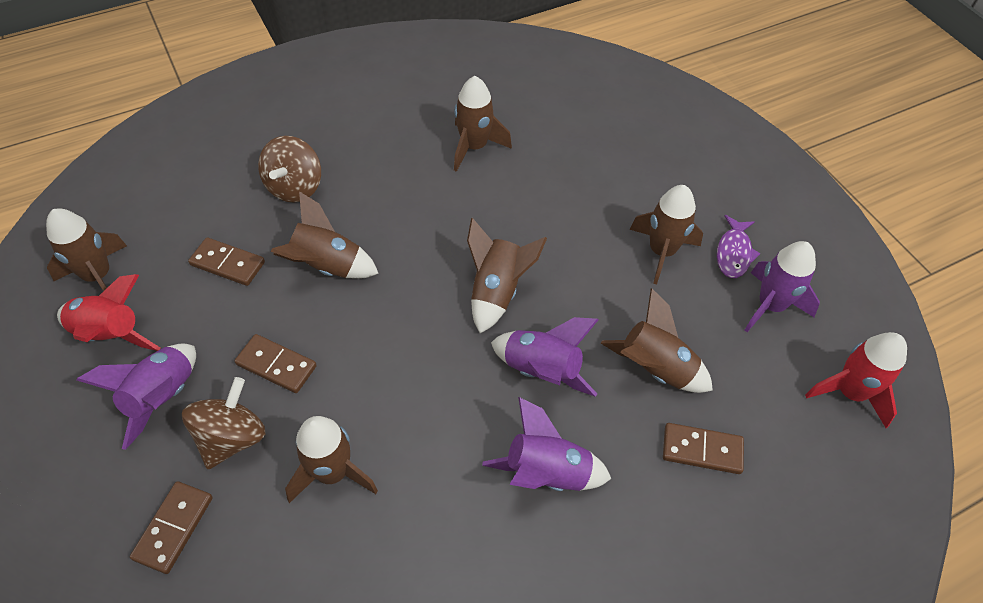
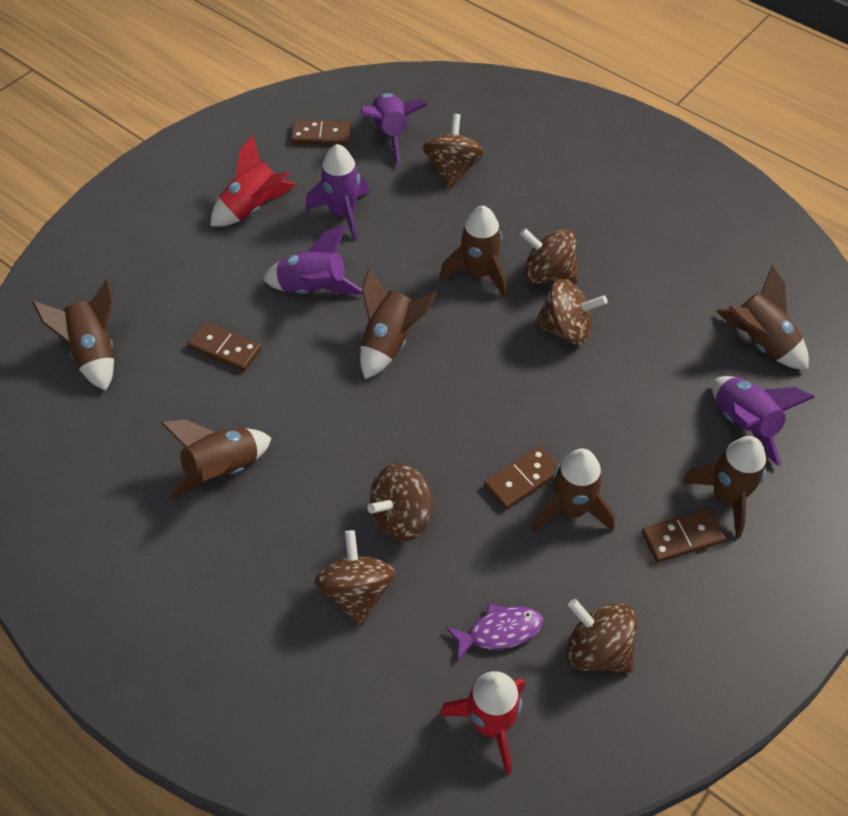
brown spinning top: [182,377,265,469] [258,136,321,203] = 2 -> [314,530,396,627] [367,464,433,541] [423,114,484,188] [520,228,579,284] [534,279,607,345] [566,599,638,673] = 6

